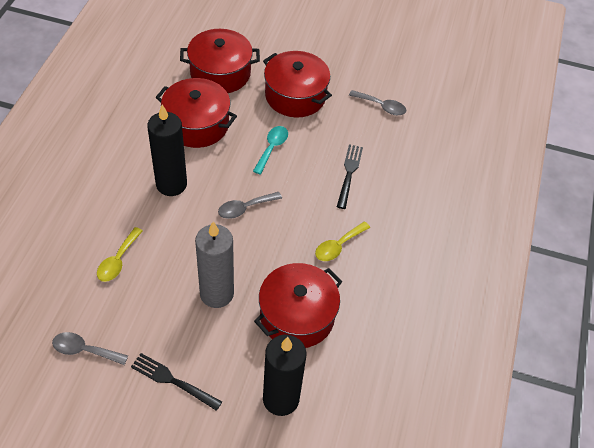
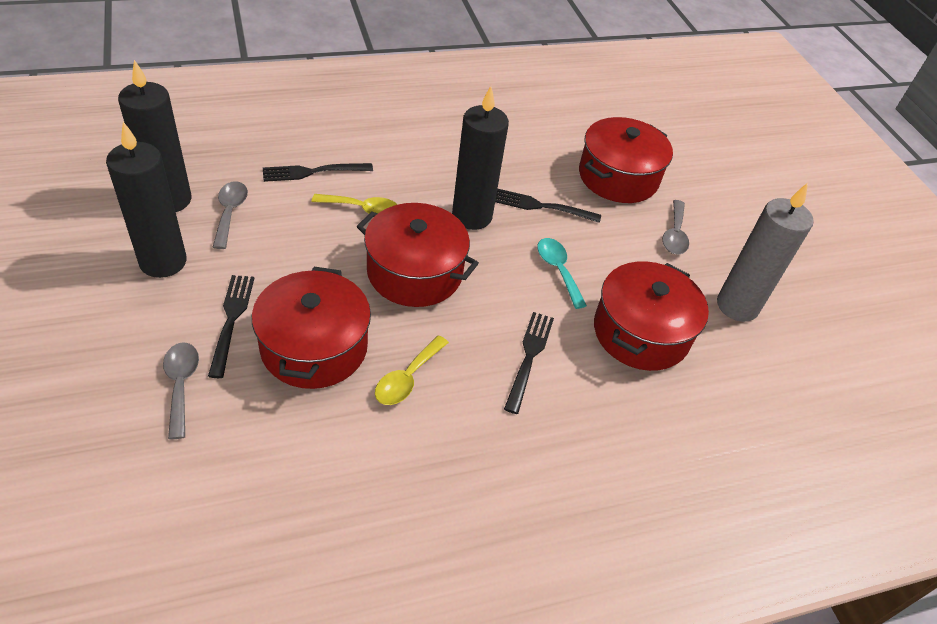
black candle: [147,105,187,196] [263,335,306,416] = 2 -> [106,122,187,278] [118,60,191,212] [452,86,509,230] = 3
black fork: [131,353,222,411] [337,144,363,209] = 2 -> [208,275,254,378] [263,163,373,182] [495,189,601,223] [504,312,554,414] = 4

